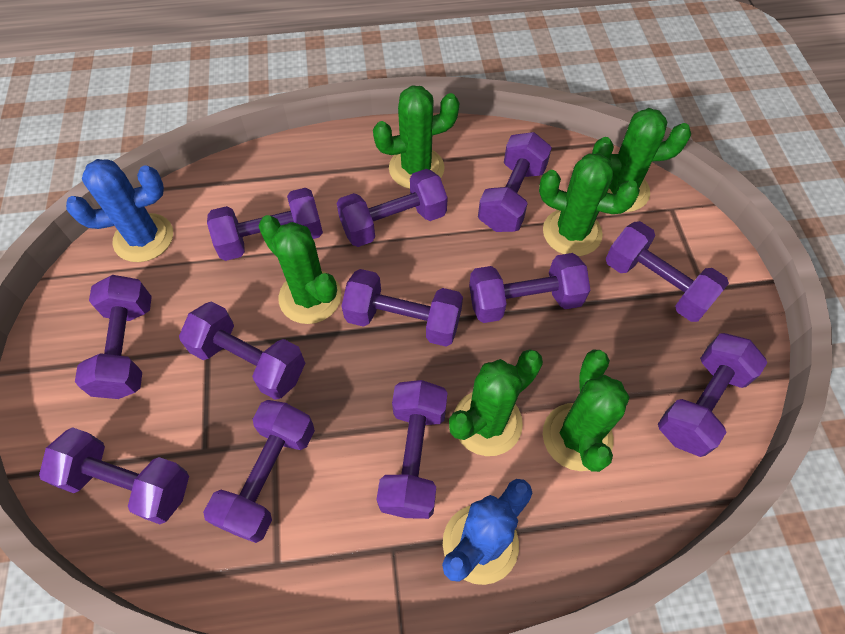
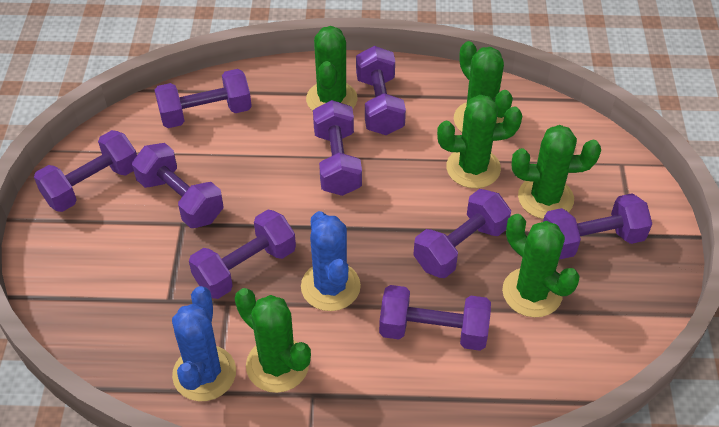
purple dumbbell: [39,427,189,524] [75,275,152,399] [179,301,305,400] [203,400,315,543] [207,188,323,261] [337,169,448,247] [342,269,463,347] [376,380,448,519] [469,253,590,323] [478,132,552,232] [606,221,729,322] [658,333,768,457] = 12 -> [34,130,137,212] [132,143,224,228] [155,69,252,128] [189,210,296,299] [313,100,362,196] [356,46,406,135] [379,285,491,351] [413,189,511,278] [543,193,652,259] = 9

